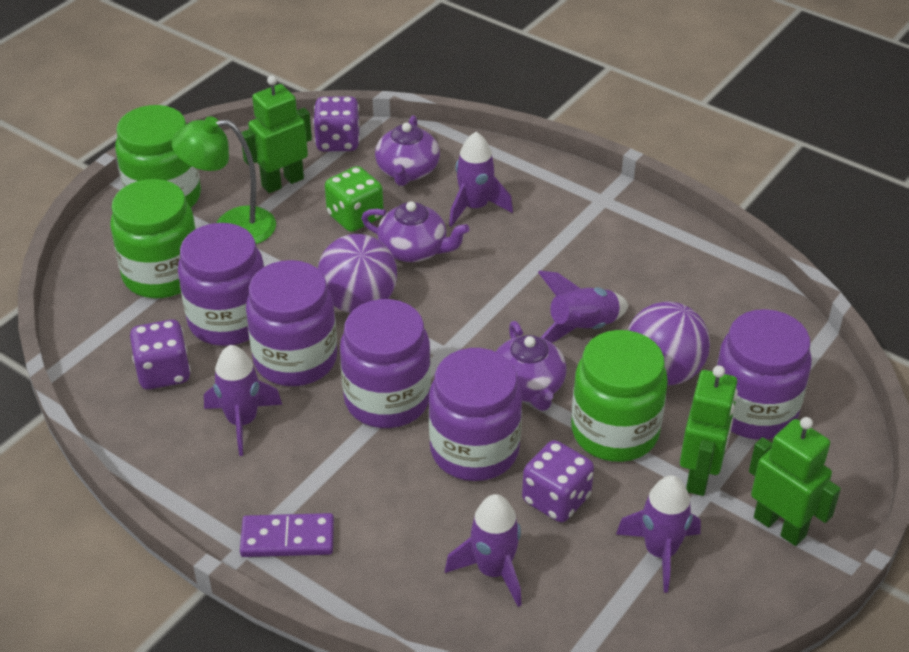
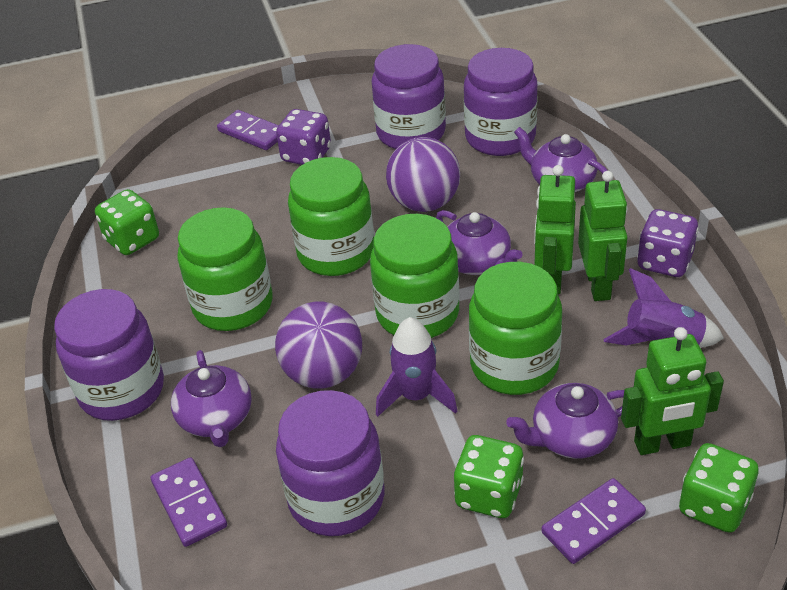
green dice: [325,166,384,232] = 1 -> [95,189,159,255] [454,435,524,518] [679,443,758,533] = 3
green jar: [110,179,196,298] [115,105,201,207] [571,330,668,462] = 3 -> [177,207,272,331] [288,157,374,276] [370,214,459,338] [469,262,562,395] = 4
green lamp: [172,116,276,244] = 1 -> none = 0
purple dice: [130,319,191,390] [313,96,360,152] [522,440,594,522] = 3 -> [276,109,331,165] [637,209,699,277] = 2
purple domino: [240,513,334,557] = 1 -> [151,457,227,547] [217,110,279,150] [541,478,646,564] = 3
purple jar: [178,223,264,346] [246,260,337,386] [340,299,431,428] [429,348,522,481] [717,309,812,439] = 5 -> [54,289,164,421] [276,390,384,536] [372,44,446,149] [464,48,537,156] = 4
purple rocket: [204,345,282,456] [445,494,522,607] [449,132,513,227] [538,271,629,342] [616,475,701,593] = 5 -> [376,317,457,417] [603,268,724,348] = 2
purple teapot: [361,201,469,262] [375,115,440,186] [496,321,566,411] = 3 -> [171,350,252,447] [436,210,522,275] [506,383,624,459] [514,127,608,192] = 4

